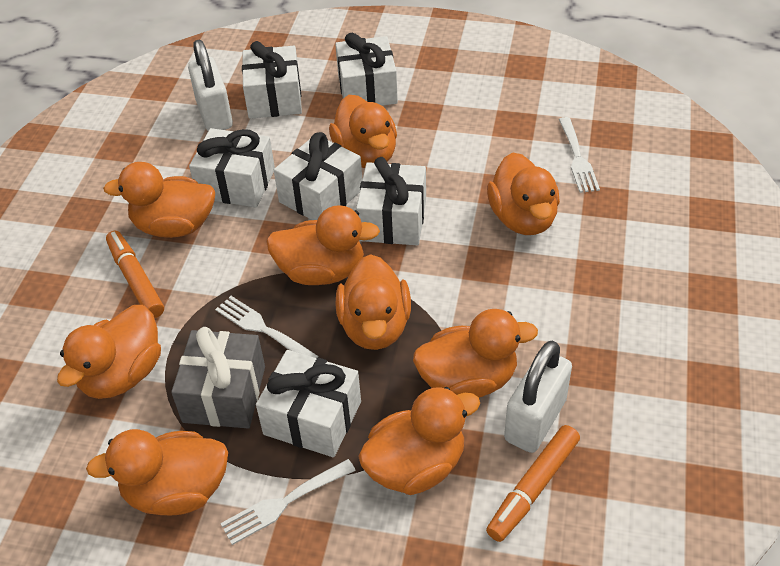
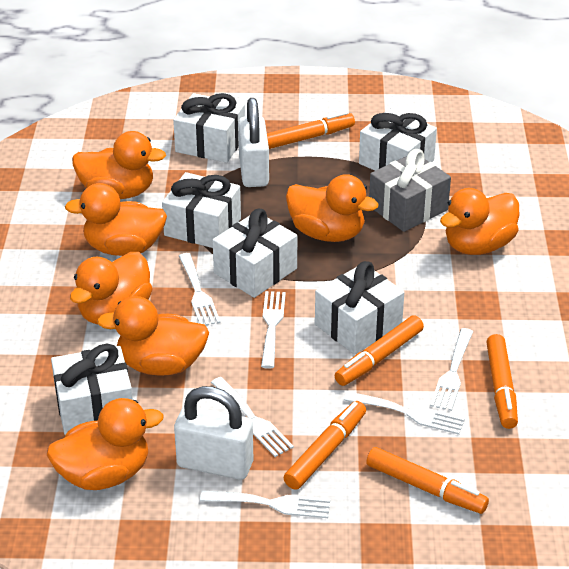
orange duck: [57,305,161,399] [86,429,228,515] [103,162,215,238] [266,205,380,285] [329,95,397,168] [335,254,411,350] [358,387,480,495] [413,309,538,398] [487,152,560,235] = 9 -> [47,398,164,490] [65,183,167,256] [70,252,153,324] [72,131,166,199] [97,296,209,376] [286,174,379,242] [440,188,519,255] = 7
orange marker: [106,231,164,318] [486,425,580,542] = 2 -> [267,111,355,149] [284,401,366,490] [335,315,424,386] [366,447,489,514] [486,334,518,429] = 5
white fork: [215,296,319,358] [220,459,356,545] [559,117,600,193] = 3 -> [179,253,220,326] [200,490,330,518] [211,377,294,457] [261,291,286,369] [344,391,465,435] [430,328,473,411] = 6

